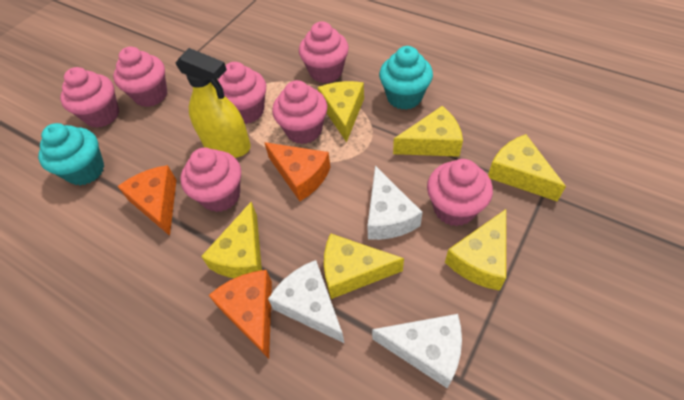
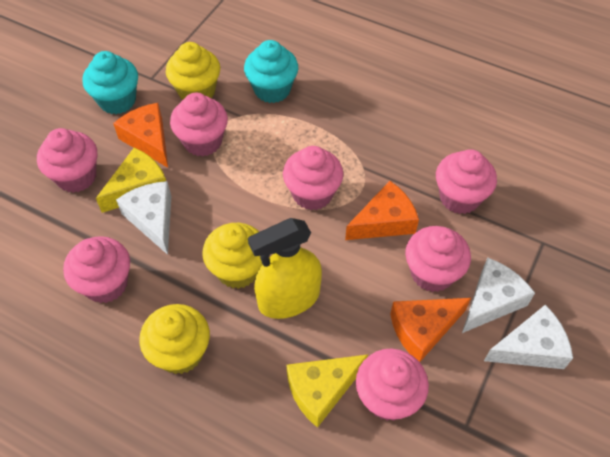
yellow cheese: [201,202,262,278] [318,81,364,142] [324,233,404,299] [393,106,463,157] [445,209,506,291] [488,134,566,202] = 6 -> [96,148,166,213] [287,354,368,428] = 2
yellow cupcake: none = 0 -> [139,304,210,374] [166,42,220,100] [202,223,263,289] = 3

